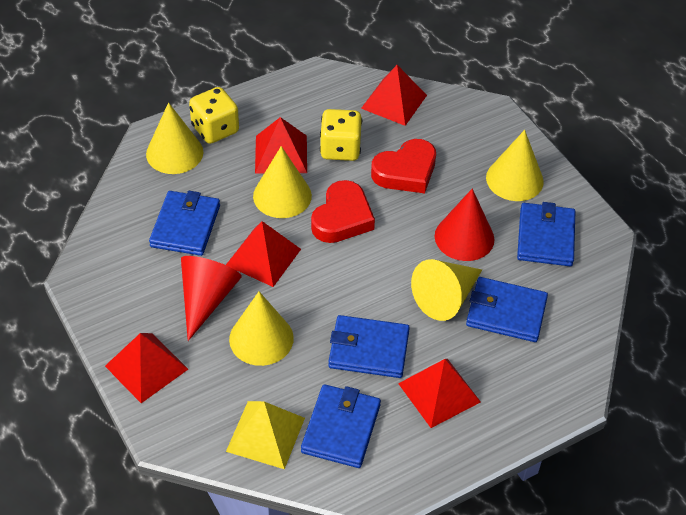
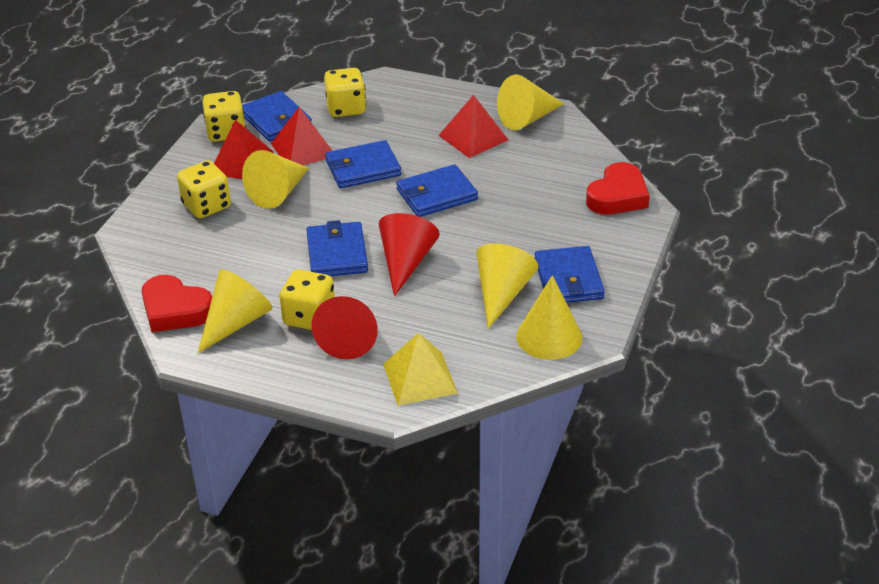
red pyramid: [105,333,188,403] [226,221,301,287] [255,117,307,173] [361,65,427,126] [398,359,481,428] = 5 -> [214,120,273,179] [271,107,332,166] [439,95,508,158] = 3
yellow dice: [189,87,239,144] [320,109,362,161] = 2 -> [177,161,231,218] [202,91,246,142] [280,270,335,330] [324,68,366,117] = 4

